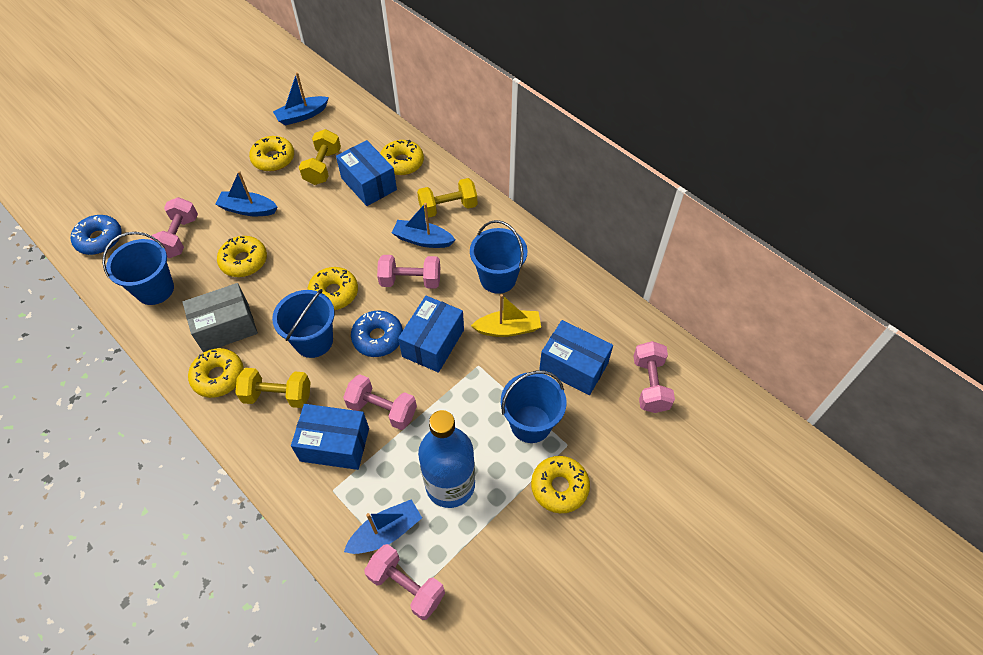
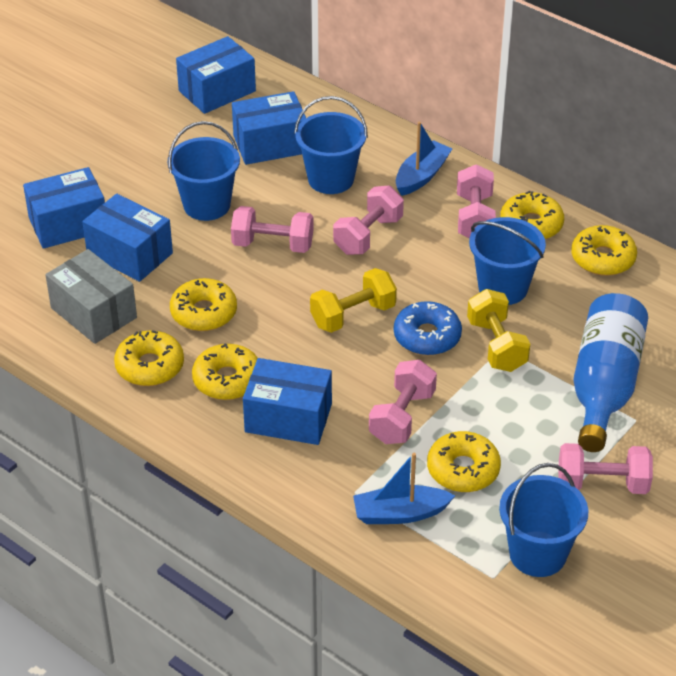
blue boat: [215,171,277,216] [273,72,329,126] [344,499,422,554] [392,203,455,248] = 4 -> [353,453,455,524] [396,122,452,196] = 2
blue box: [291,404,369,470] [336,140,397,206] [398,296,464,373] [539,320,613,395] = 4 -> [23,167,105,249] [82,194,173,282] [176,36,256,114] [232,91,306,165] [243,358,332,445] = 5
blue donut: [71,215,121,255] [351,311,403,357] = 2 -> [394,301,462,355] = 1
yellow boat: [471,294,541,337] = 1 -> none = 0
yellow dumbbell: [235,368,311,408] [299,129,341,185] [417,178,477,218] = 3 -> [310,268,397,333] [467,289,530,372] = 2

